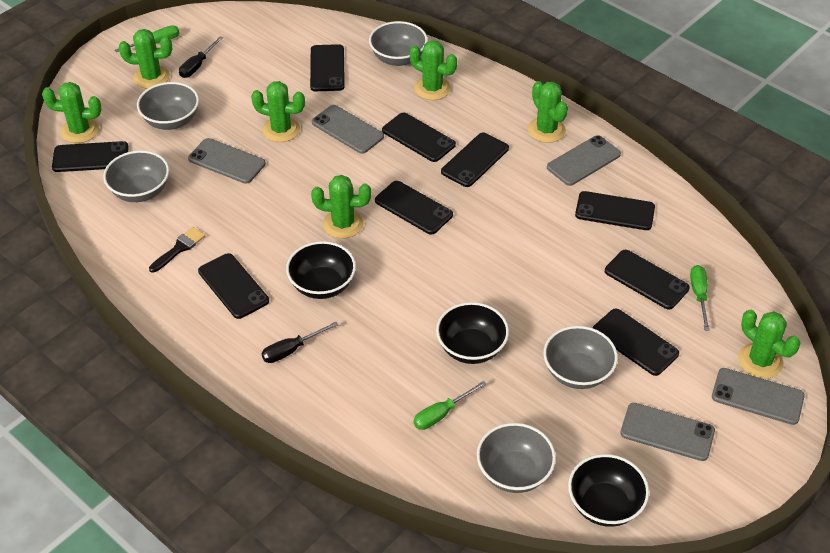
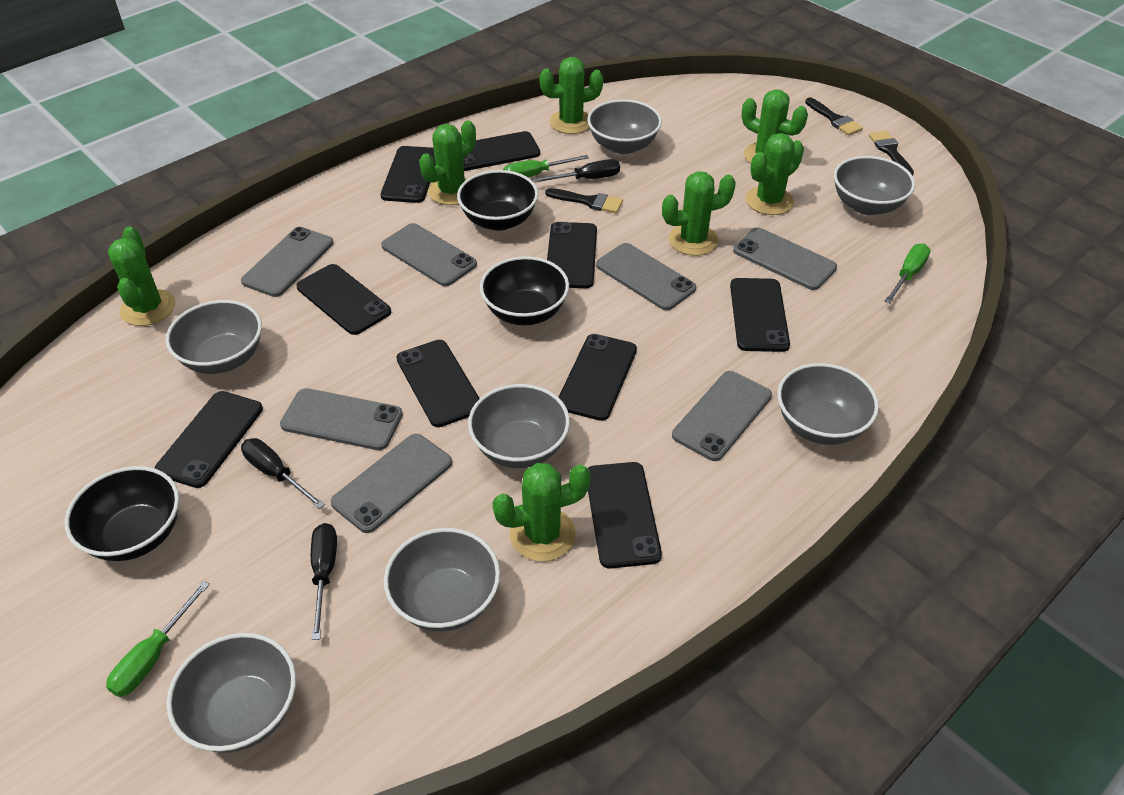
black brush: [149,227,205,273] = 1 -> [545,188,623,213] [805,98,863,136] [869,131,914,176] = 3
black screwdriver: [179,36,223,78] [261,322,339,363] = 2 -> [241,438,325,509] [311,523,337,640] [533,159,620,183] = 3
grey bowl: [103,150,169,202] [137,82,199,130] [369,21,428,66] [477,423,556,493] [543,326,618,389] = 5 -> [166,300,262,374] [166,633,296,753] [384,528,500,631] [468,384,570,468] [587,99,662,154] [777,363,879,445] [834,156,915,215] = 7
grey phone: [188,138,266,184] [312,105,384,154] [547,135,621,186] [620,403,715,461] [712,368,805,425] = 5 -> [241,227,334,297] [280,388,403,450] [331,434,452,533] [381,223,477,286] [596,243,696,310] [672,371,772,461] [733,227,837,290] = 7

